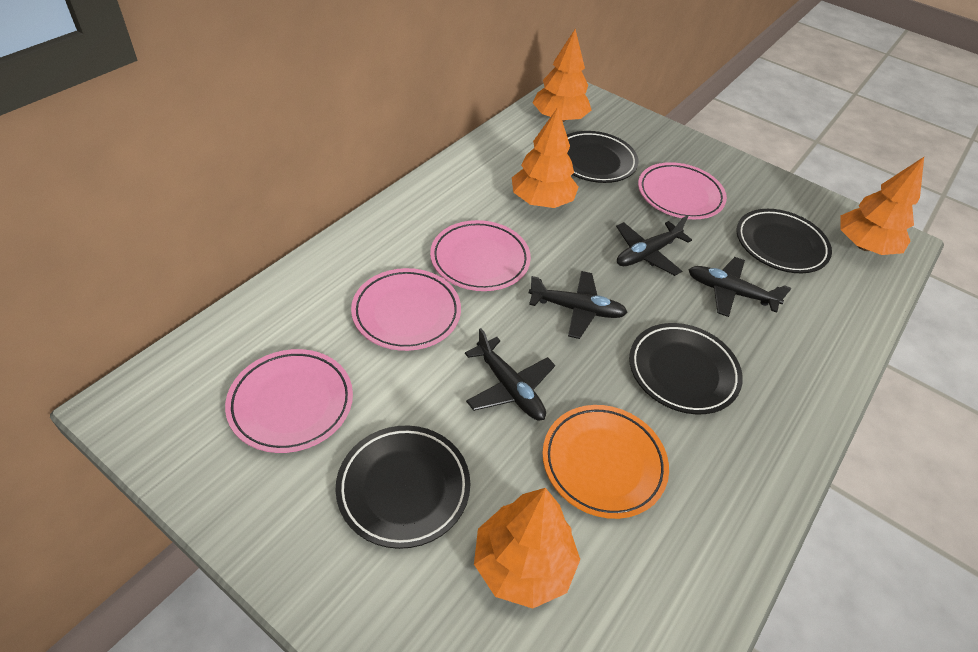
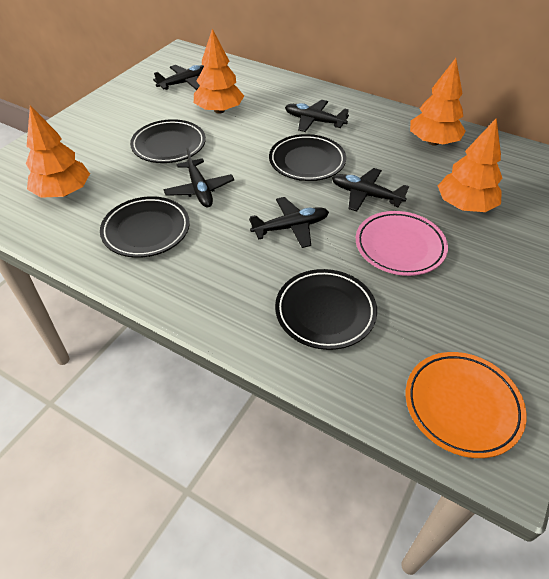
black plane: [465,328,555,420] [529,271,628,339] [616,216,692,276] [688,257,791,317] = 4 -> [153,65,204,90] [164,148,234,207] [249,197,329,248] [285,100,349,132] [332,168,409,211] = 5
pink plate: [225,349,353,453] [351,268,461,351] [430,220,531,291] [638,162,727,219] = 4 -> [356,211,448,276] = 1

